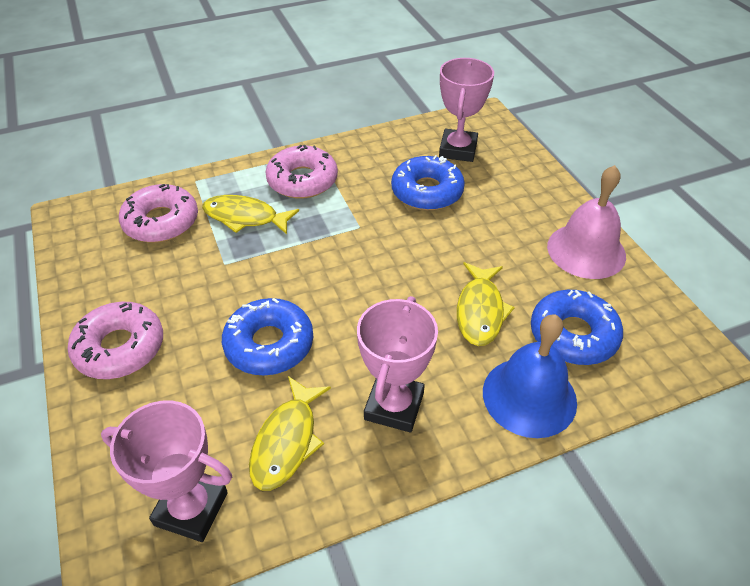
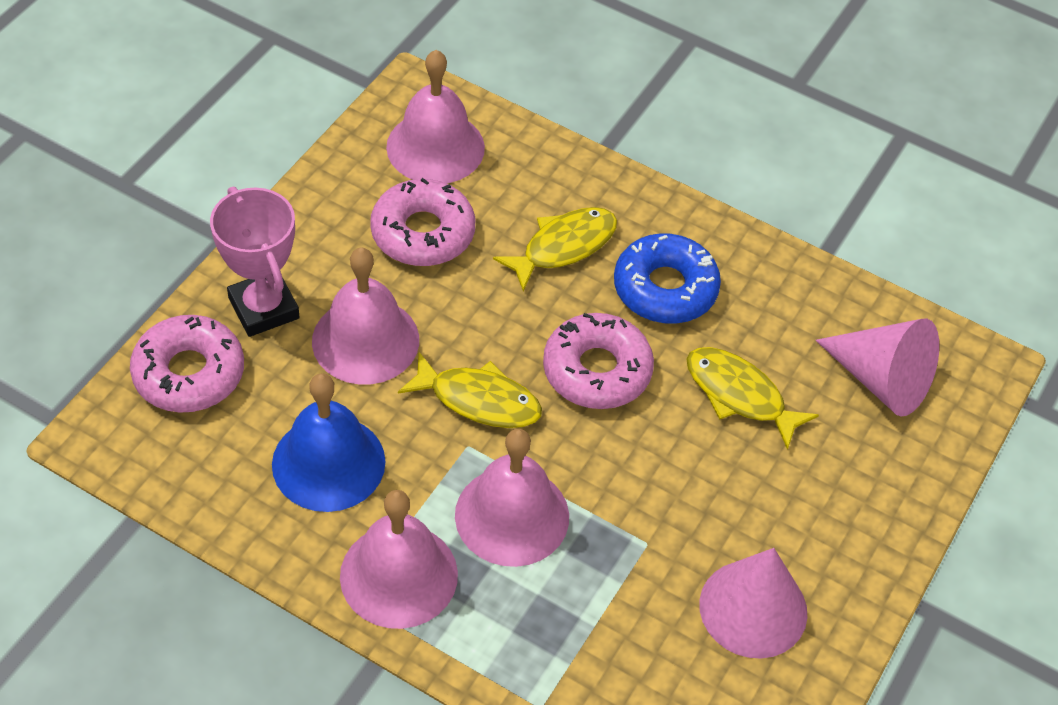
blue donut: [222,298,313,376] [391,155,465,210] [531,290,623,365] = 3 -> [614,233,721,324] = 1
pink bell: [547,165,626,279] = 1 -> [312,247,419,385] [340,490,458,629] [386,50,485,184] [455,429,569,567] = 4
pink cone: none = 0 -> [699,548,807,659] [815,319,939,416] = 2
pink trophy: [101,400,232,542] [357,296,438,432] [439,58,494,162] = 3 -> [210,186,300,337] = 1

